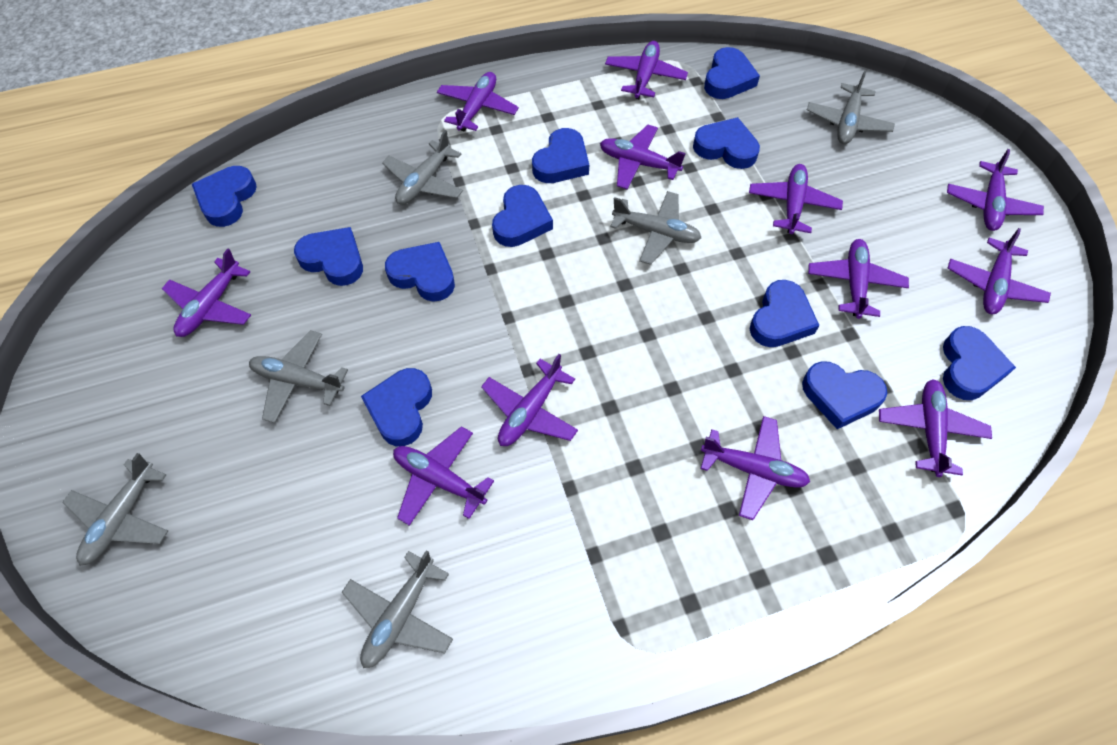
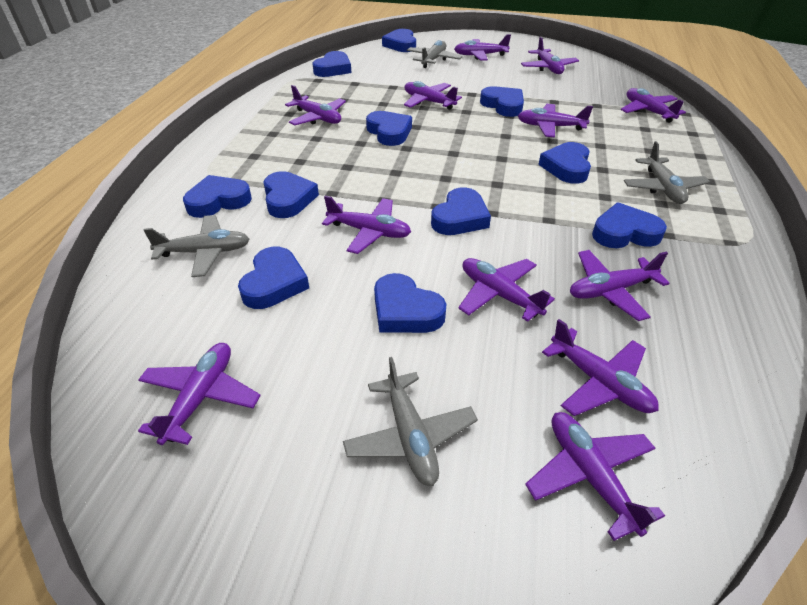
grey plane: [62,453,168,566] [249,330,348,423] [342,550,453,668] [382,130,463,205] [610,191,701,265] [807,70,895,144] = 6 -> [144,215,249,277] [343,357,478,486] [407,40,463,68] [624,141,710,204] = 4

